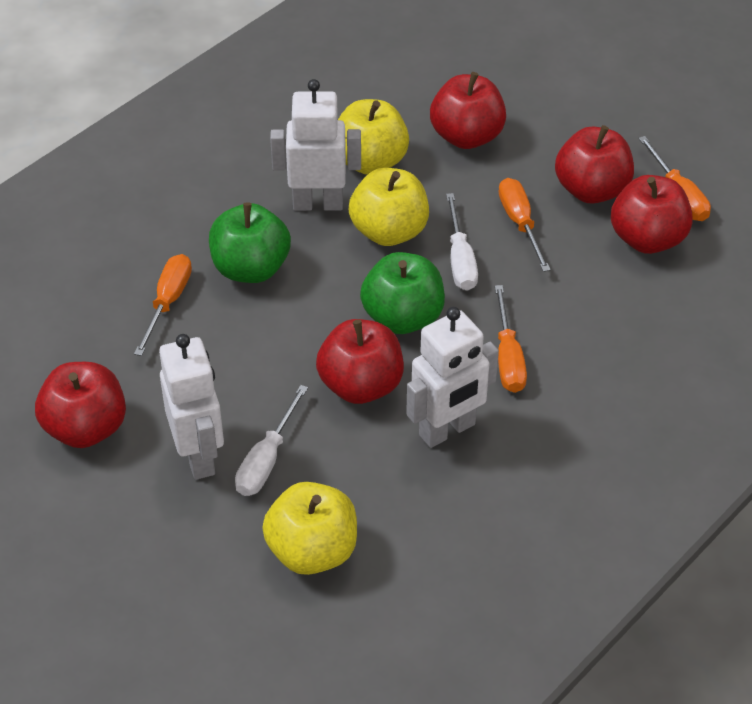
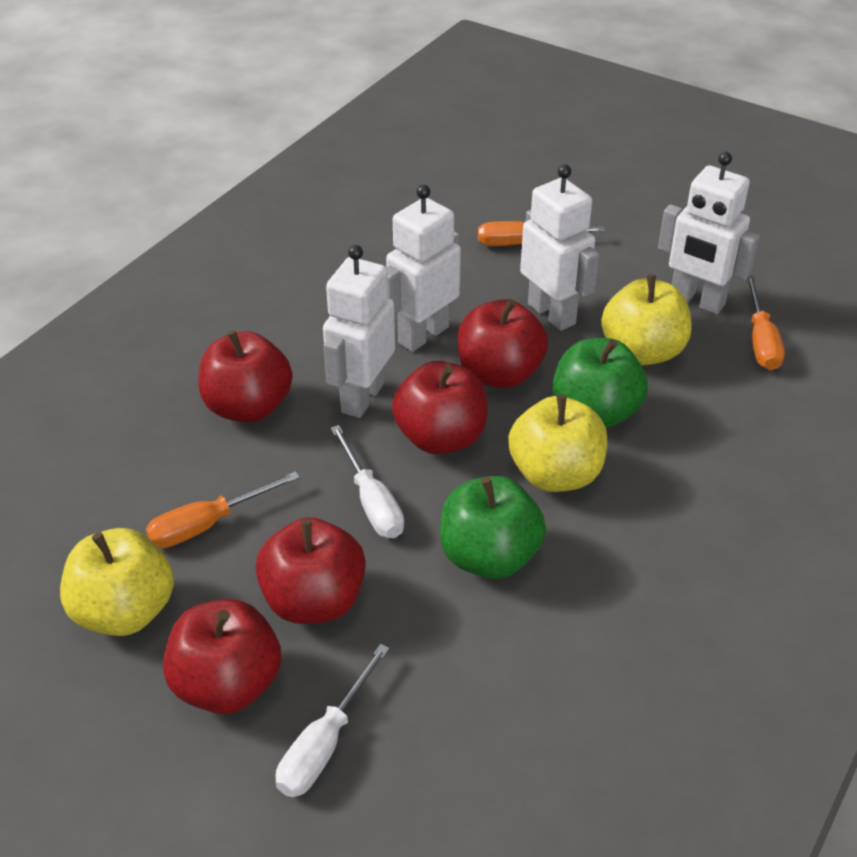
orange screwdriver: [134,254,192,356] [495,285,527,393] [498,178,551,272] [638,136,711,221] = 4 -> [146,471,300,548] [478,221,605,246] [746,276,785,370] = 3
white robot: [159,334,224,480] [270,79,361,211] [406,307,499,448] = 3 -> [323,245,395,418] [386,185,461,352] [520,164,600,331] [658,152,759,314] = 4

